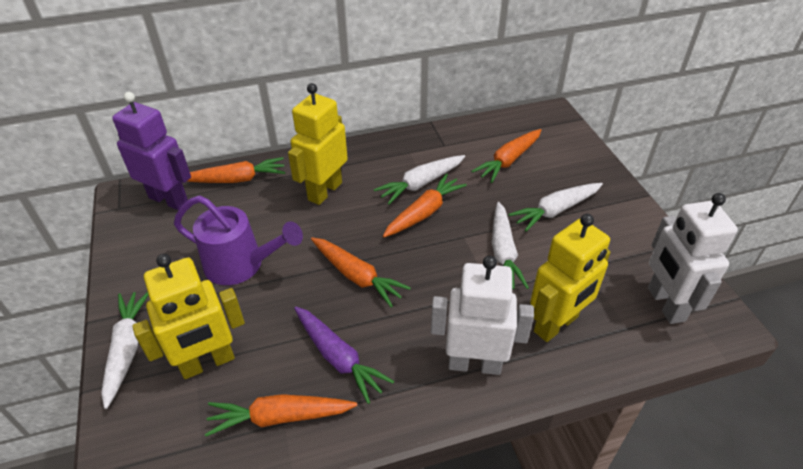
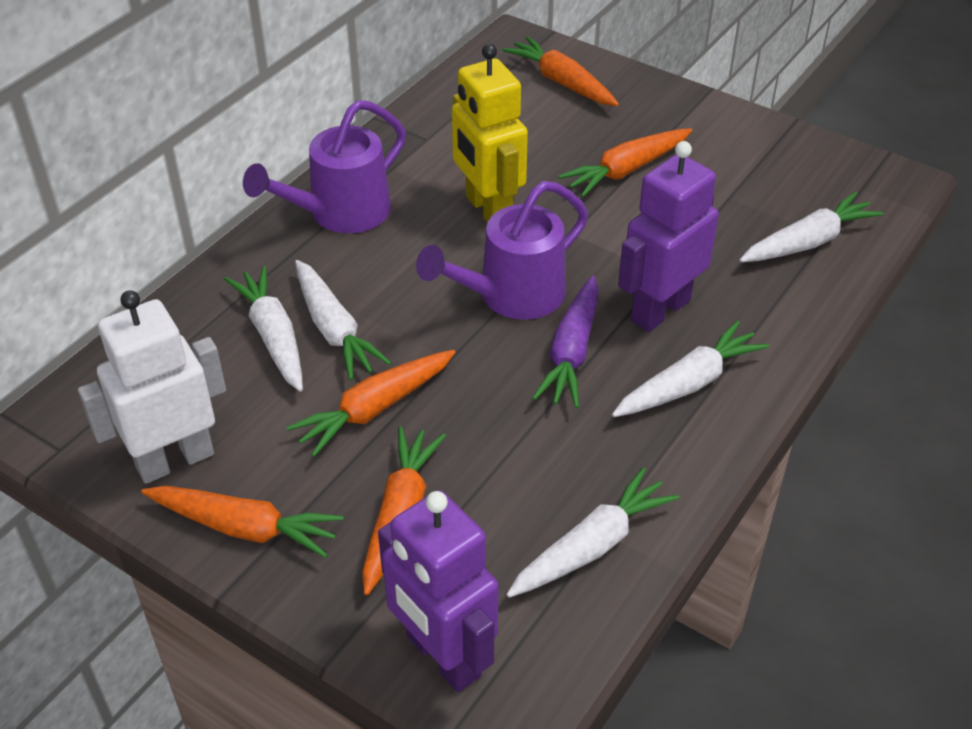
purple robot: [112,92,191,210] = 1 -> [378,490,499,692] [618,141,719,332] = 2
purple watering can: [174,196,303,285] = 1 -> [243,100,406,233] [416,181,588,320] = 2
white carrot: [101,291,148,409] [374,155,465,204] [492,202,529,289] [508,183,603,232] = 4 -> [224,266,303,392] [295,260,391,380] [506,467,679,598] [612,320,769,417] [740,192,884,262] = 5
white robot: [431,256,534,375] [648,193,738,324] = 2 -> [78,290,226,484] = 1
yellow robot: [132,254,245,379] [288,83,348,205] [530,214,611,342] = 3 -> [452,44,528,223] = 1

